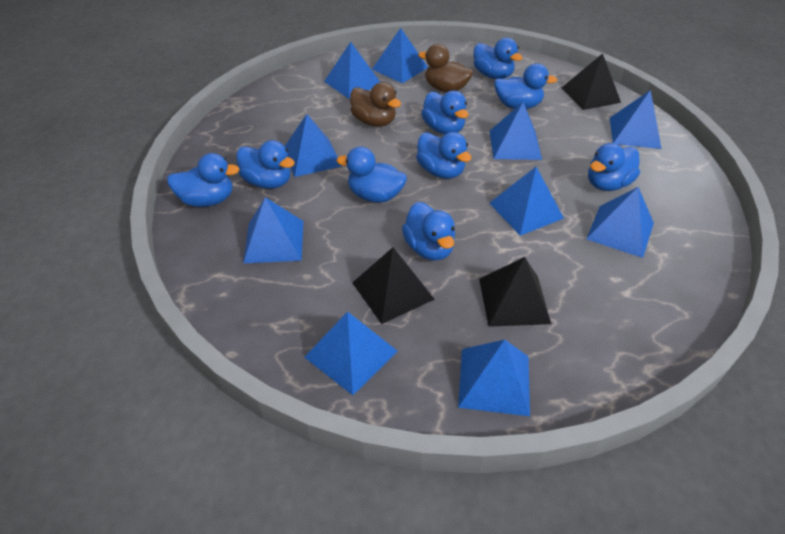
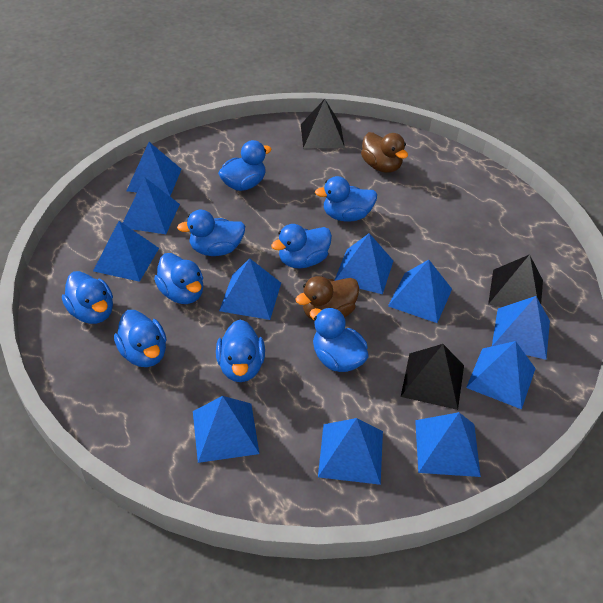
blue pyramid: [243,197,303,263] [285,114,342,177] [304,311,397,395] [324,42,380,99] [372,28,428,83] [458,340,530,416] [489,102,542,160] [489,167,564,236] [586,187,654,258] [610,90,662,149] = 10 -> [93,221,159,282] [123,177,180,234] [127,142,182,196] [193,396,260,463] [219,258,281,320] [318,418,383,485] [334,233,393,294] [388,260,452,323] [415,412,481,477] [466,341,536,409] [492,296,550,360] = 11

